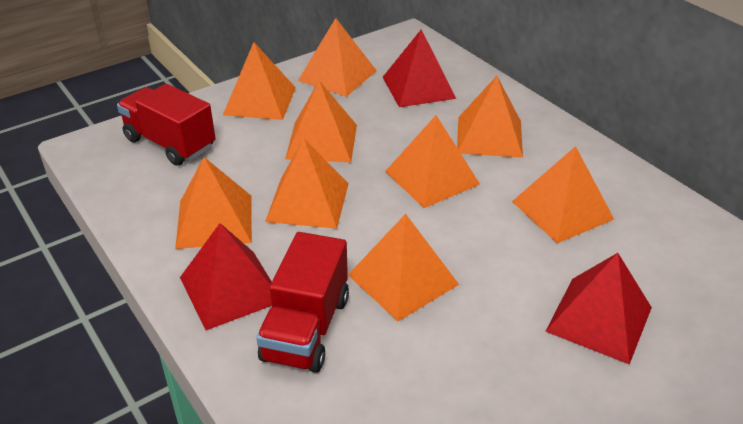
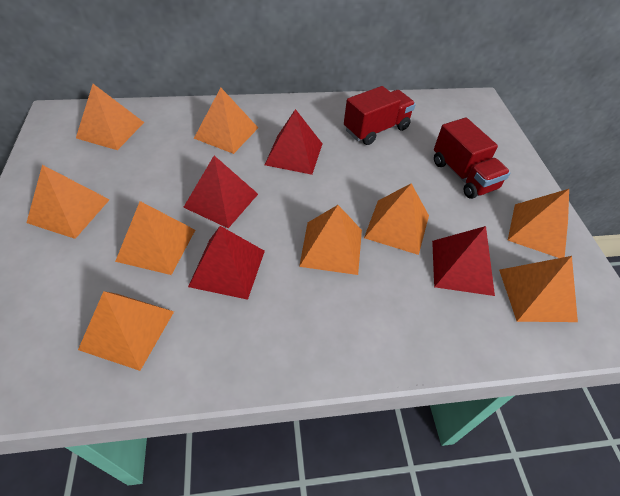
red pyramid: [180,223,272,330] [383,29,456,107] [545,253,652,365] = 3 -> [183,156,258,228] [188,226,265,300] [265,109,322,175] [432,226,495,296] = 4

